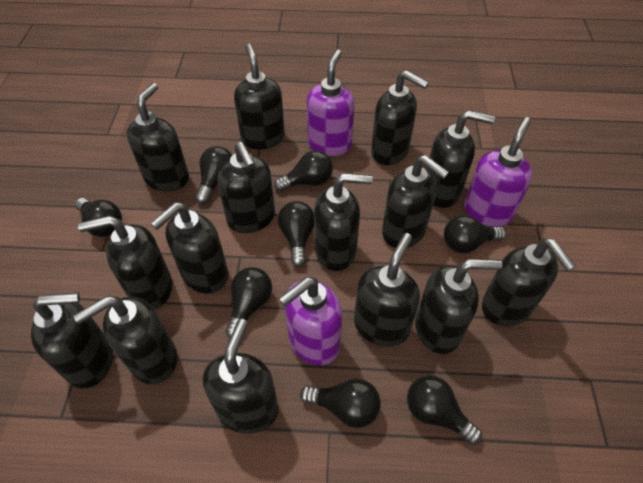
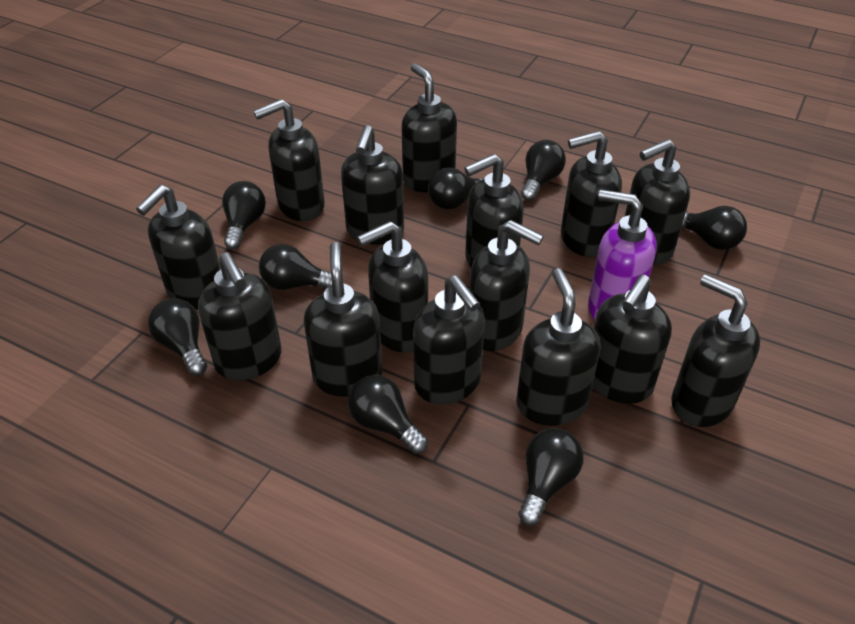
purple soap dispenser: [278,277,342,365] [307,50,355,156] [464,117,533,227] = 3 -> [588,190,657,319] = 1

